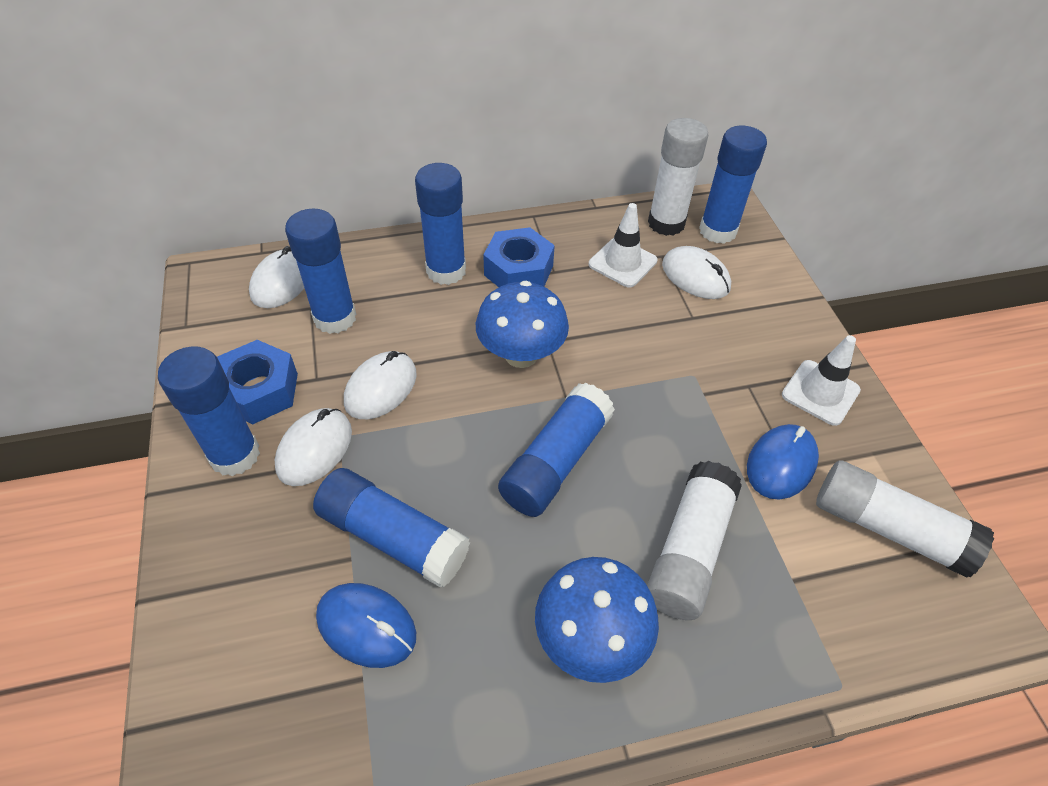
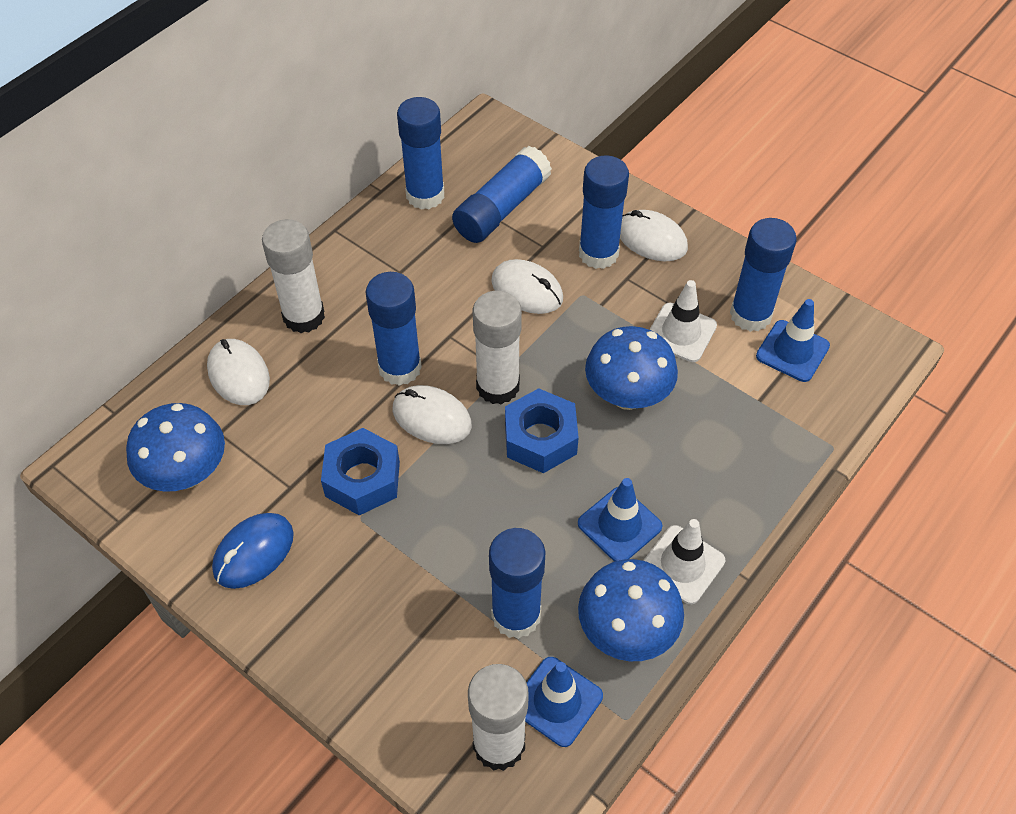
blue mouse: [316,583,416,668] [747,424,819,500] = 2 -> [212,513,294,589] = 1
blue mushroom: [476,281,569,368] [535,557,659,683] = 2 -> [126,403,225,492] [578,559,684,661] [585,326,678,410] = 3
blue traffic cone: none = 0 -> [525,657,603,747] [578,478,663,561] [756,299,830,382] = 3

